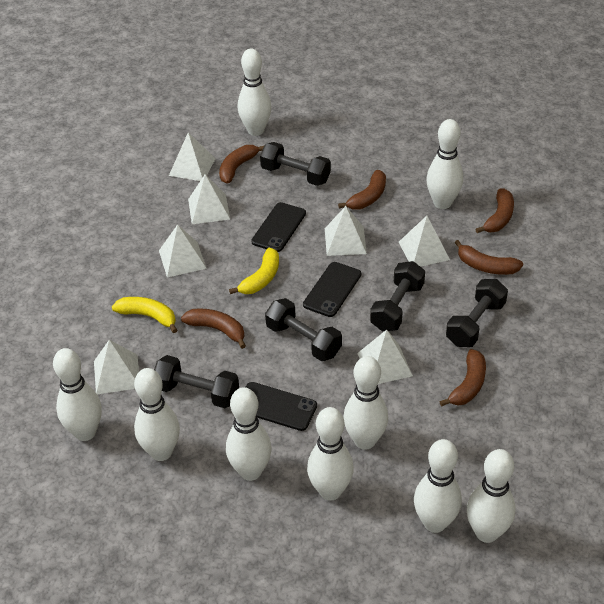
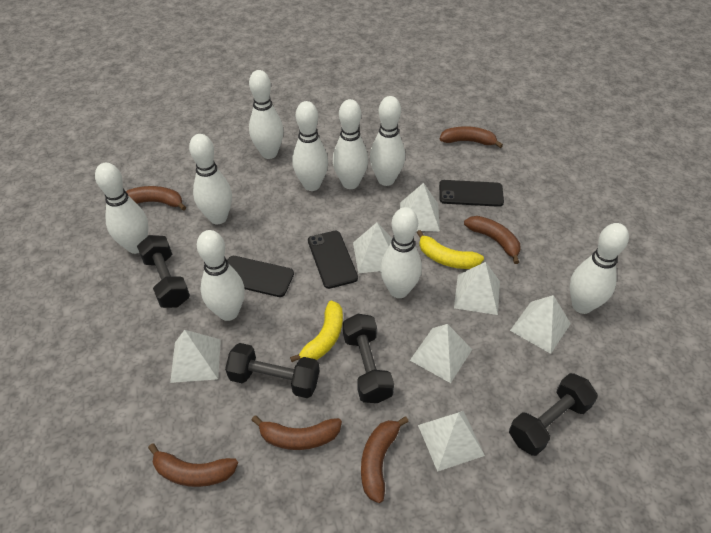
black dumbbell: [154,355,239,408] [260,142,331,186] [265,298,342,361] [370,261,425,331] [446,279,508,347] = 5 -> [137,235,190,308] [225,343,319,398] [343,314,394,403] [509,373,598,456] = 4

